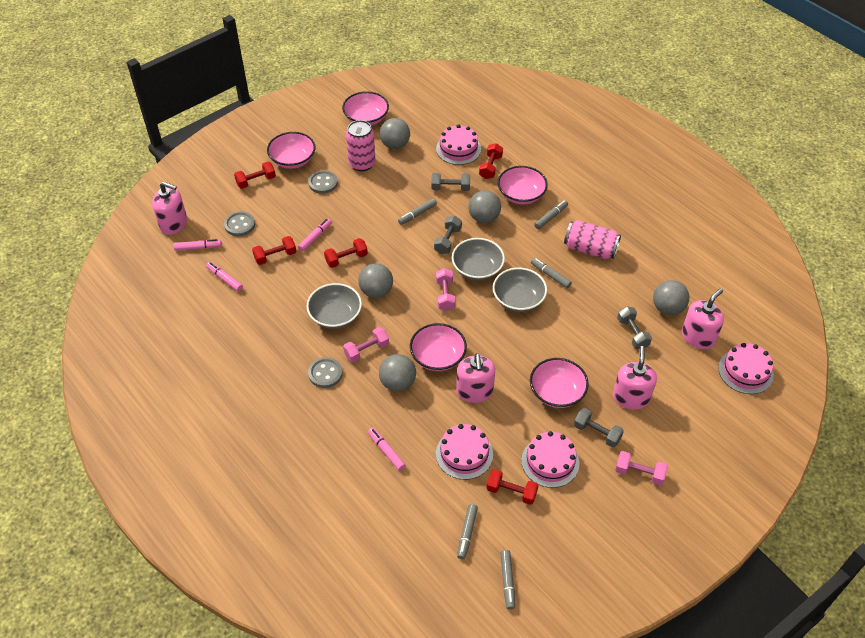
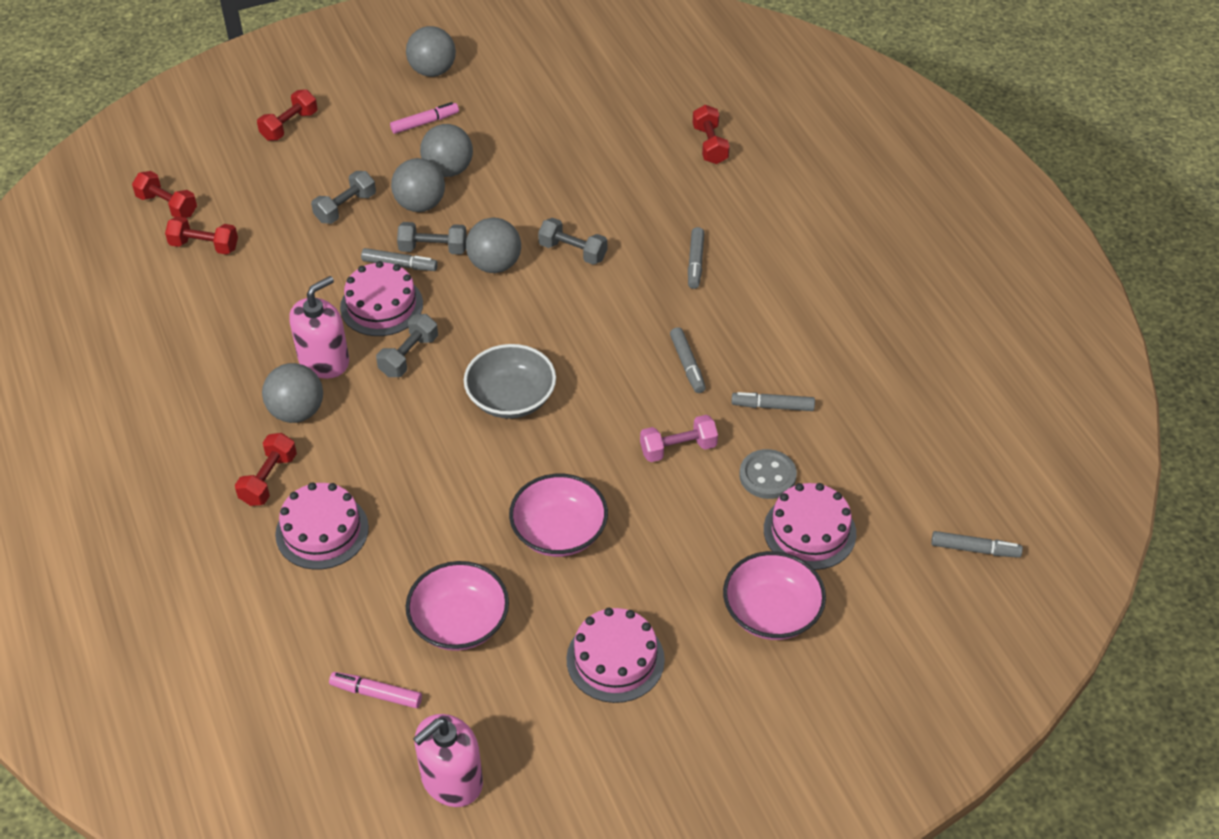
grey bowl: [306,283,362,329] [452,238,505,281] [493,268,547,312] = 3 -> [464,344,556,419] = 1
grey button: [224,211,255,236] [308,170,338,194] [308,357,343,388] = 3 -> [739,449,797,499] = 1
pink bowl: [267,132,315,169] [342,91,389,126] [410,323,467,371] [498,166,548,205] [530,358,589,408] = 5 -> [406,561,509,651] [509,474,608,557] [723,551,826,640] = 3
pink can: [346,120,376,171] [564,220,621,259] = 2 -> none = 0
pink dumbbell: [343,327,389,363] [436,268,455,311] [615,451,668,485] = 3 -> [640,415,718,462] = 1
pink marker: [174,239,222,251] [206,262,243,292] [298,218,332,252] [368,428,406,471] = 4 -> [329,672,422,708] [390,102,459,134] = 2
pink soap dispenser: [152,182,187,235] [456,353,495,403] [613,346,657,410] [682,288,724,349] = 4 -> [289,276,349,379] [413,714,483,807] = 2

